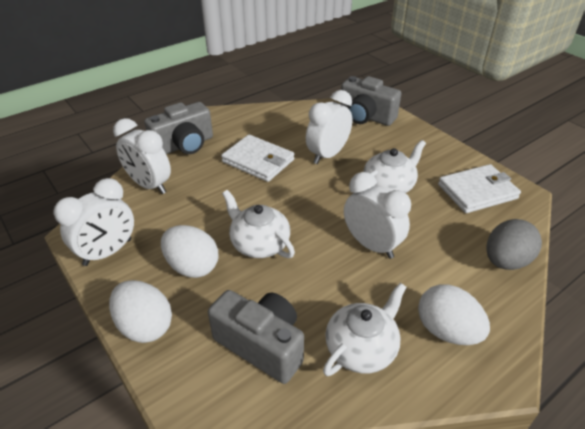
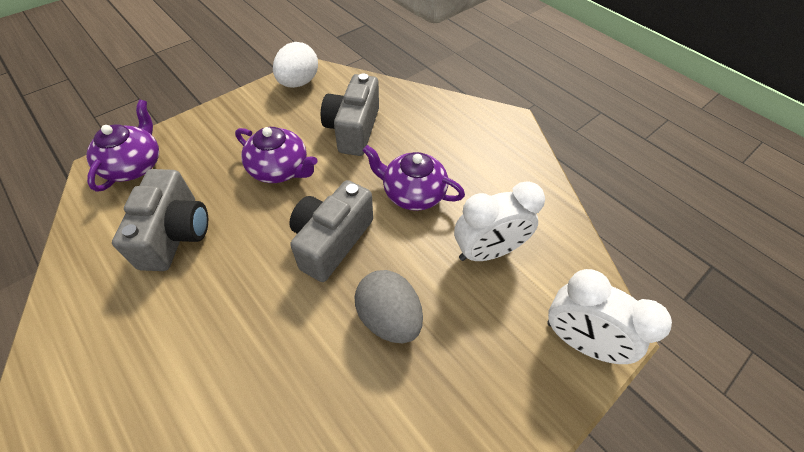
purple teapot: none = 0 -> [86,100,159,192] [235,127,318,183] [362,145,465,211] = 3
white clock: [54,178,134,266] [113,118,171,194] [306,90,353,164] [344,172,411,259] = 4 -> [454,182,545,261] [547,269,672,364] = 2
white egg: [109,280,172,343] [161,225,219,278] [418,284,490,345] = 3 -> [273,42,318,88] = 1
white teapot: [222,190,295,258] [323,283,407,376] [364,140,426,193] = 3 -> none = 0
white wallet: [221,134,294,182] [438,164,521,213] = 2 -> none = 0

